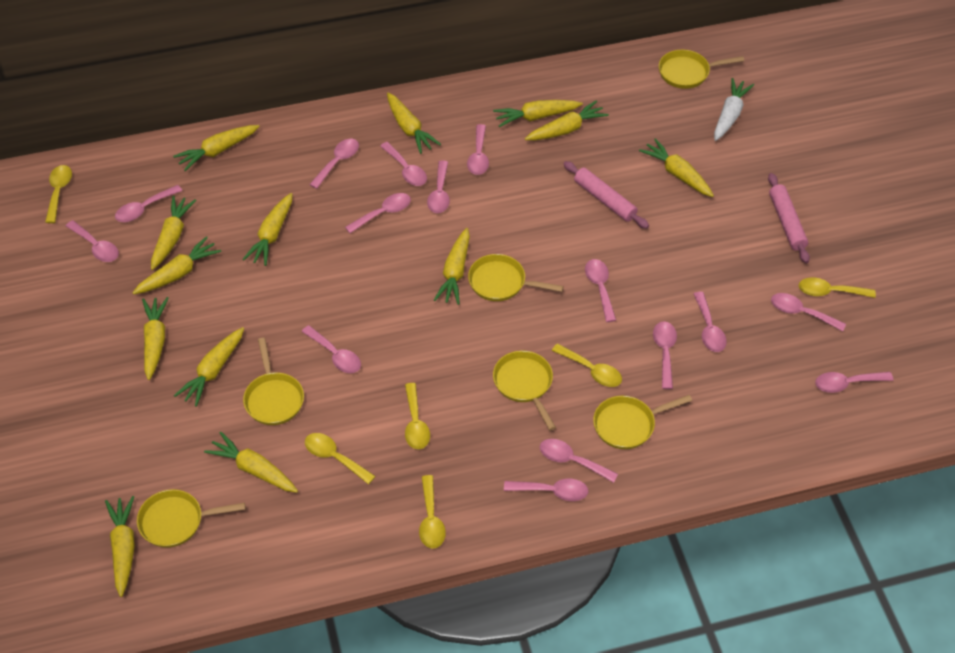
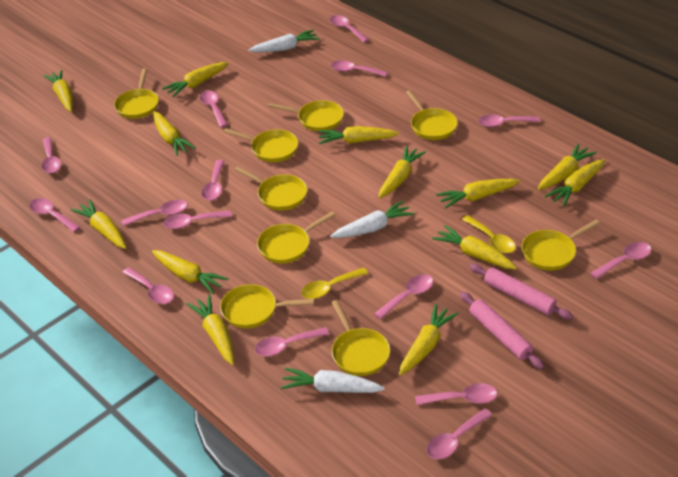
white carrot: [714,78,754,141] = 1 -> [248,30,319,52] [280,367,385,393] [330,201,414,238] = 3
yellow pan: [137,489,246,548] [243,338,304,425] [468,254,564,301] [493,351,556,430] [593,395,692,449] [659,50,744,89] = 6 -> [114,68,159,119] [220,284,314,329] [223,128,298,162] [235,166,307,211] [257,211,336,263] [268,100,344,131] [331,300,390,376] [406,90,458,140] [522,220,600,271] = 9
yellow spoon: [45,165,72,223] [305,433,376,484] [405,383,430,449] [419,475,446,549] [552,344,622,387] [799,277,876,298] = 6 -> [301,268,368,299] [462,215,516,253] = 2

